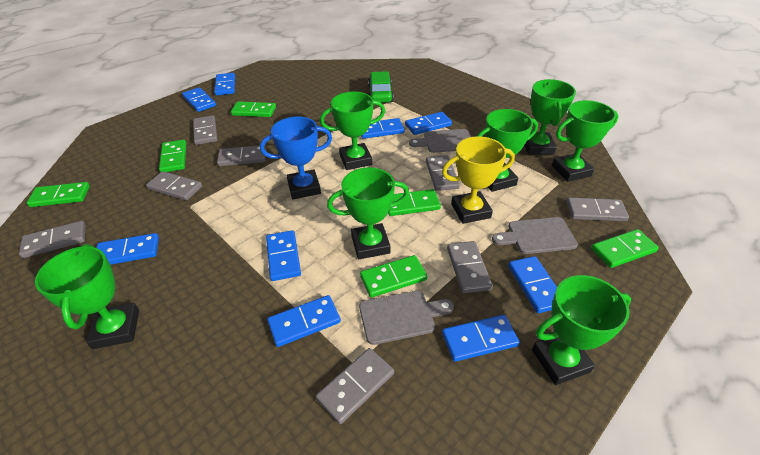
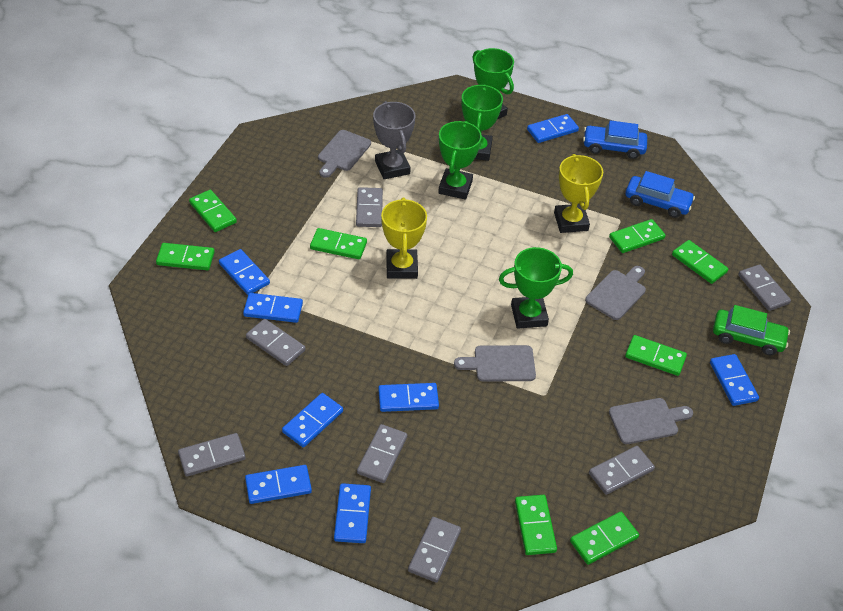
blue car: none = 0 -> [583,120,647,159] [625,171,695,218] = 2
blue domino: [96,233,159,265] [182,87,216,112] [214,73,235,95] [266,230,301,281] [267,295,341,347] [361,118,404,139] [405,112,452,135] [442,315,520,362] [508,256,557,313] = 9 -> [219,249,270,295] [243,293,303,323] [245,465,312,504] [282,393,343,447] [334,483,371,543] [378,383,439,412] [527,114,579,143] [710,354,759,406] = 8
blue trophy: [260,116,332,199] = 1 -> none = 0
green domino: [27,182,90,207] [159,140,186,172] [231,101,276,117] [360,255,427,297] [388,189,441,216] [591,229,659,268] = 6 -> [156,243,215,270] [189,190,237,232] [310,228,367,259] [515,495,557,555] [570,512,639,565] [609,219,666,253] [625,335,687,376] [672,240,728,284] = 8
green trophy: [35,244,139,349] [320,92,385,170] [327,167,409,259] [477,109,538,192] [524,79,576,155] [532,275,631,385] [552,100,618,182] = 7 -> [438,121,482,200] [462,84,503,161] [473,48,514,119] [499,247,573,329] = 4
grey cutting board: [359,291,454,345] [409,129,471,153] [492,217,578,254] = 3 -> [318,130,371,178] [454,345,536,382] [585,266,646,320] [609,398,693,444] = 4
grey domino: [19,221,86,258] [146,171,202,201] [193,115,217,145] [217,145,266,166] [316,348,394,424] [426,155,460,191] [447,241,493,293] [566,198,629,221] = 8 -> [178,433,245,476] [246,319,305,366] [356,187,383,227] [357,424,407,483] [408,517,461,583] [589,446,655,495] [738,264,791,311] = 7
grey trophy: none = 0 -> [373,101,415,179] = 1
yellow trophy: [442,136,515,224] = 1 -> [381,198,427,279] [554,154,603,233] = 2

